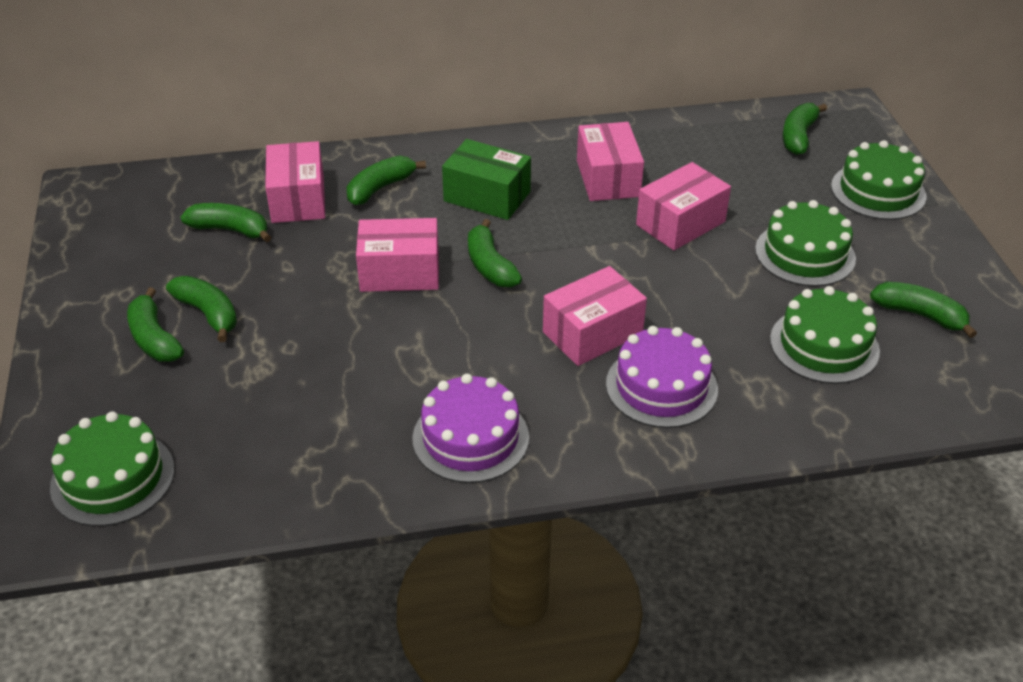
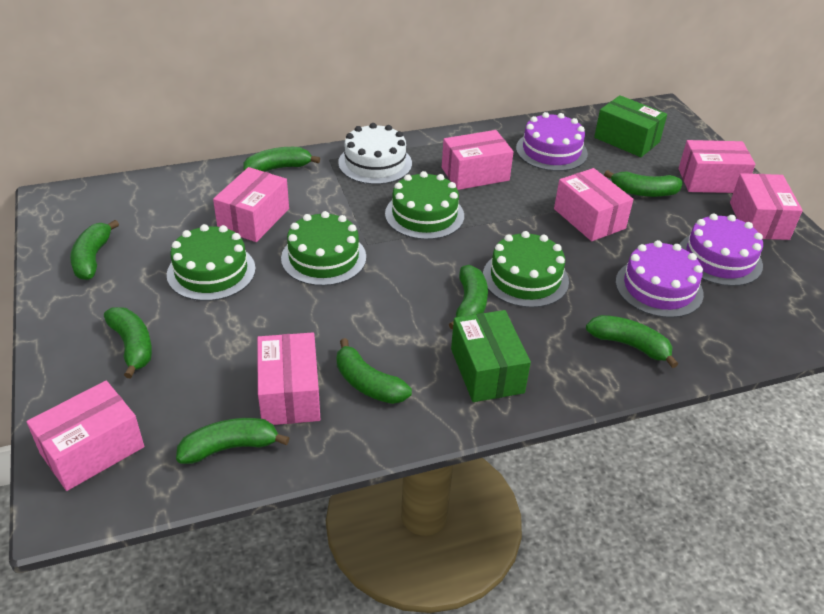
green banana: [127,287,184,362] [166,276,237,342] [180,203,271,242] [347,155,426,205] [468,219,522,287] [783,103,827,155] [870,282,977,338] = 7 -> [70,220,119,280] [104,307,152,379] [176,418,289,464] [244,147,320,172] [337,338,412,404] [449,265,488,330] [586,315,678,368] [604,170,683,197] = 8
green box: [442,139,531,220] = 1 -> [451,310,531,402] [594,95,667,157] = 2
pink box: [265,141,325,223] [356,218,439,292] [543,266,647,366] [577,122,644,201] [636,162,731,250] = 5 -> [27,380,144,491] [213,167,289,242] [257,333,321,425] [442,130,513,190] [554,168,634,241] [678,140,755,193] [730,173,803,240] = 7
purple cake: [412,374,529,483] [606,326,718,428] = 2 -> [516,112,588,171] [616,240,704,318] [680,214,763,286] = 3
white cake: none = 0 -> [338,123,412,185] = 1

